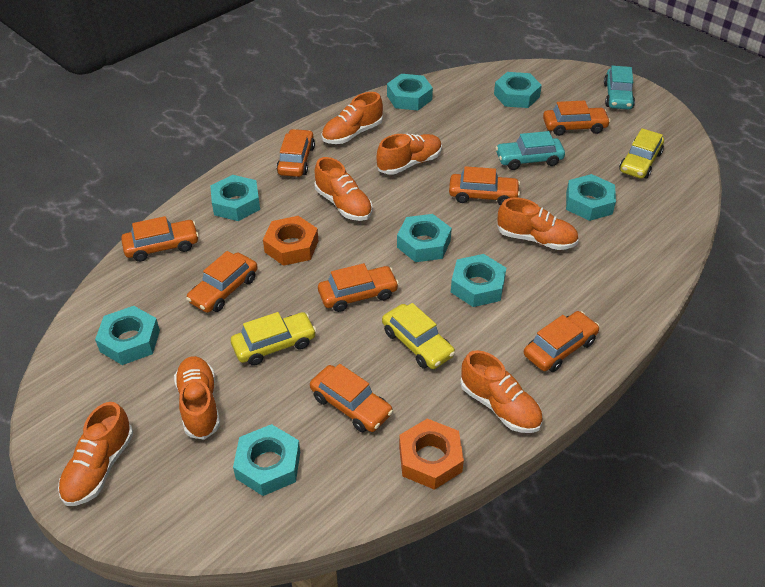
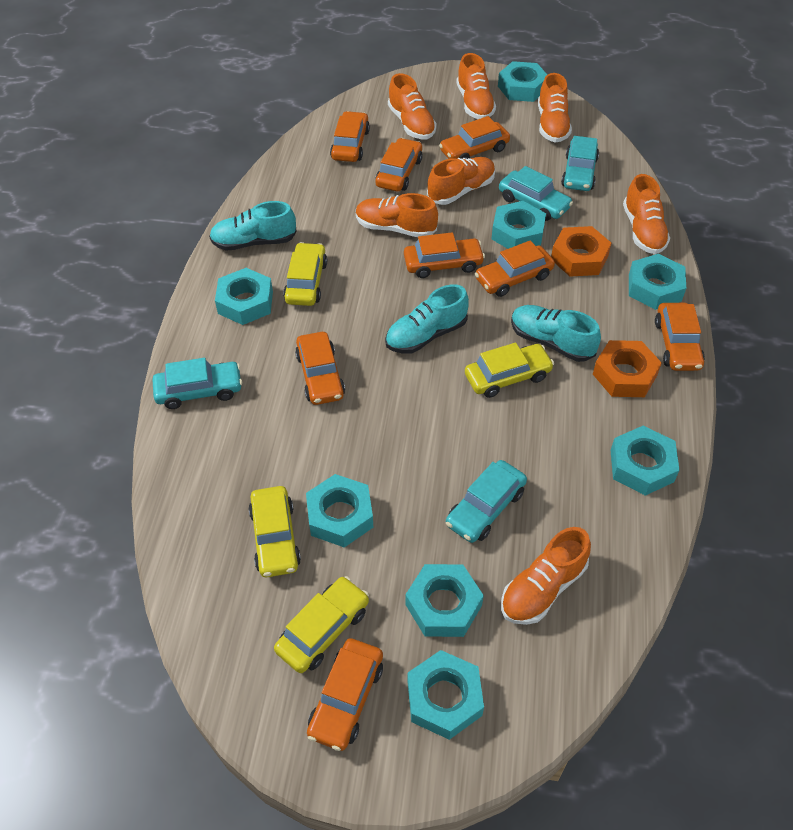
turquoise car: [495,131,565,170] [604,66,635,110] = 2 -> [153,358,242,409] [446,460,527,543] [499,166,573,221] [561,136,599,191] = 4
turquoise shoe: none = 0 -> [209,201,297,251] [385,284,469,353] [511,305,601,362] = 3
yellow car: [231,312,316,366] [382,303,455,369] [619,128,664,179] = 3 -> [249,486,301,577] [274,576,369,673] [283,242,327,306] [465,343,554,398] = 4

